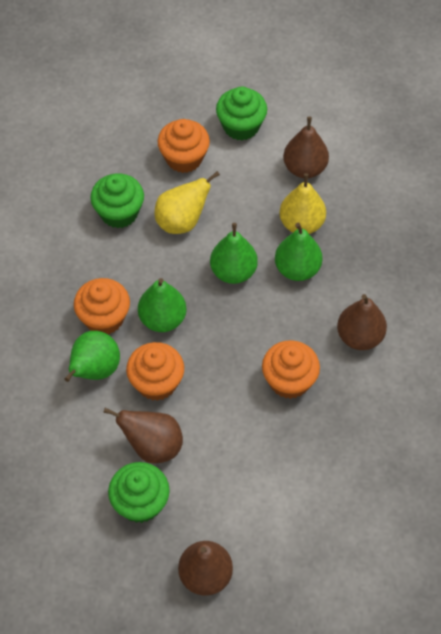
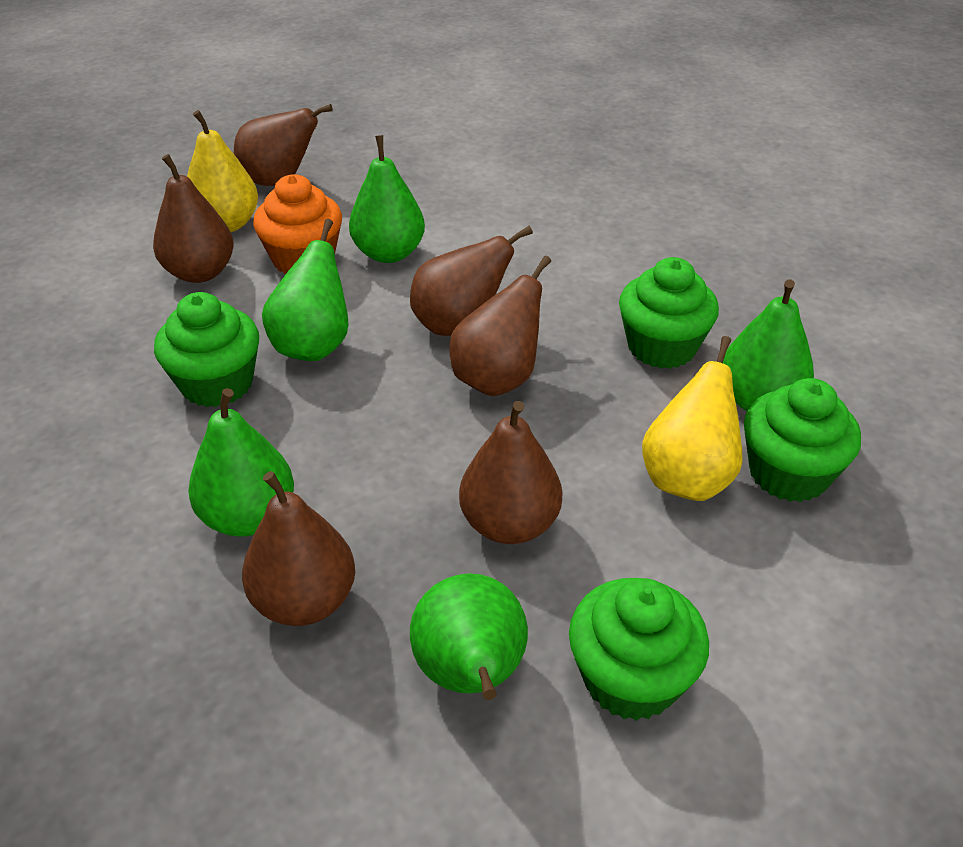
brown pear: [103,408,183,464] [178,541,233,595] [283,116,329,178] [337,294,387,350] = 4 -> [153,154,233,283] [234,104,333,186] [242,471,355,626] [410,226,533,336] [449,256,551,396] [459,401,562,544] = 6
green cupcake: [90,174,144,228] [108,462,170,523] [216,87,267,140] = 3 -> [154,292,259,407] [569,578,709,721] [619,257,719,369] [744,378,861,502] = 4
green pear: [64,331,120,382] [138,278,187,332] [210,223,258,284] [275,223,322,281] = 4 -> [188,388,294,536] [262,219,348,361] [349,135,425,263] [410,573,528,700] [723,279,814,411] = 5
orange cupcake: [74,278,130,334] [126,342,184,401] [157,119,210,173] [262,340,320,399] = 4 -> [253,174,342,274] = 1

